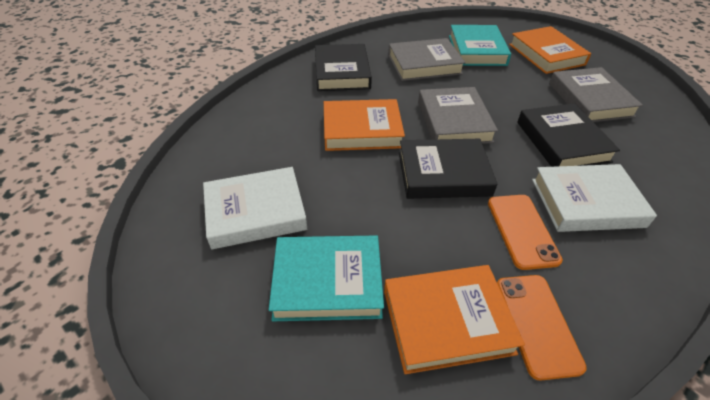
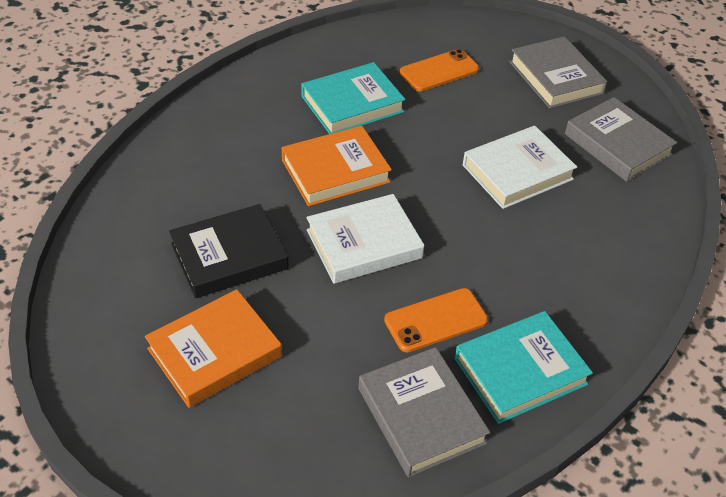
black book: [315,44,372,91] [399,139,497,199] [517,103,620,167] = 3 -> [169,204,289,298] = 1
orange book: [324,99,405,151] [384,265,525,374] [509,26,591,74] = 3 -> [145,289,282,408] [282,126,392,206] = 2

